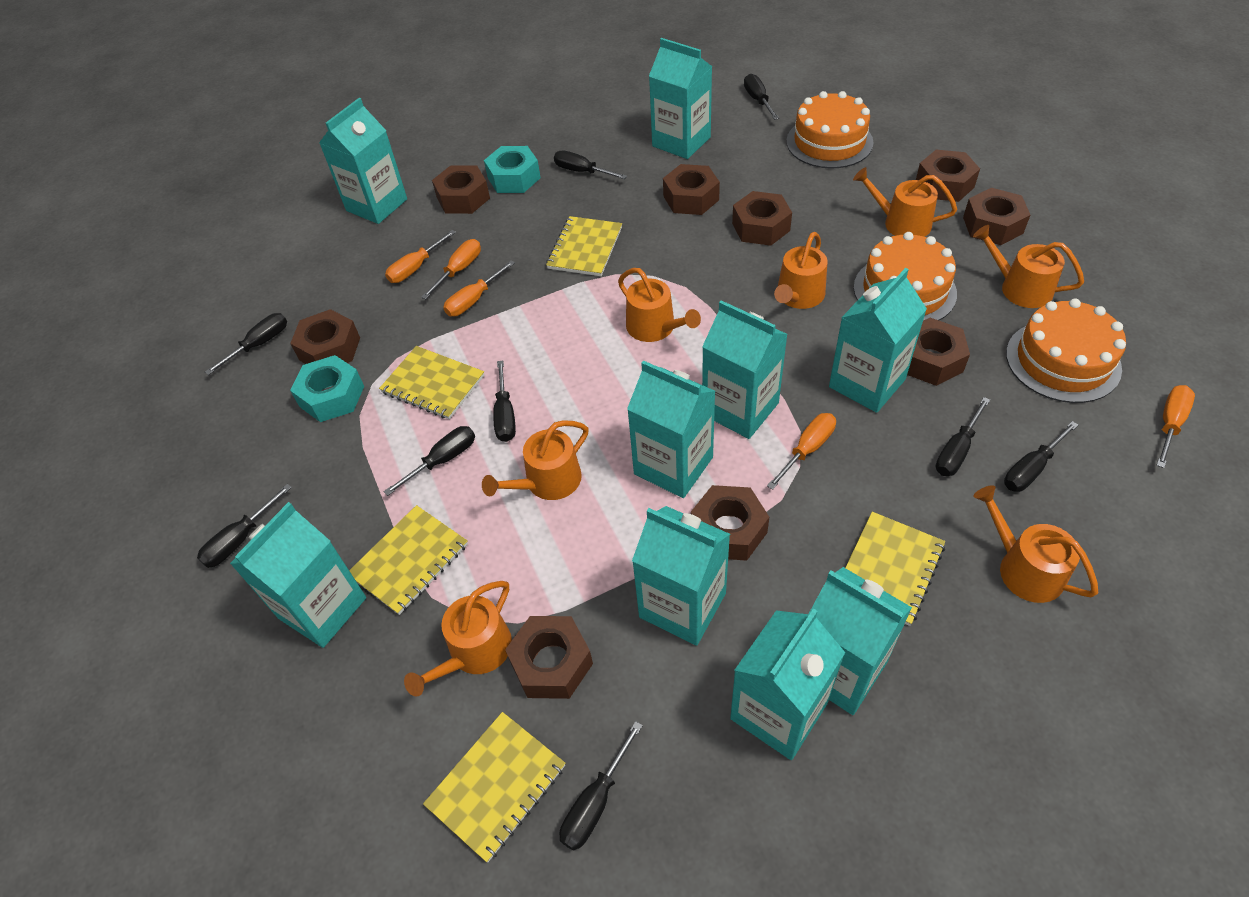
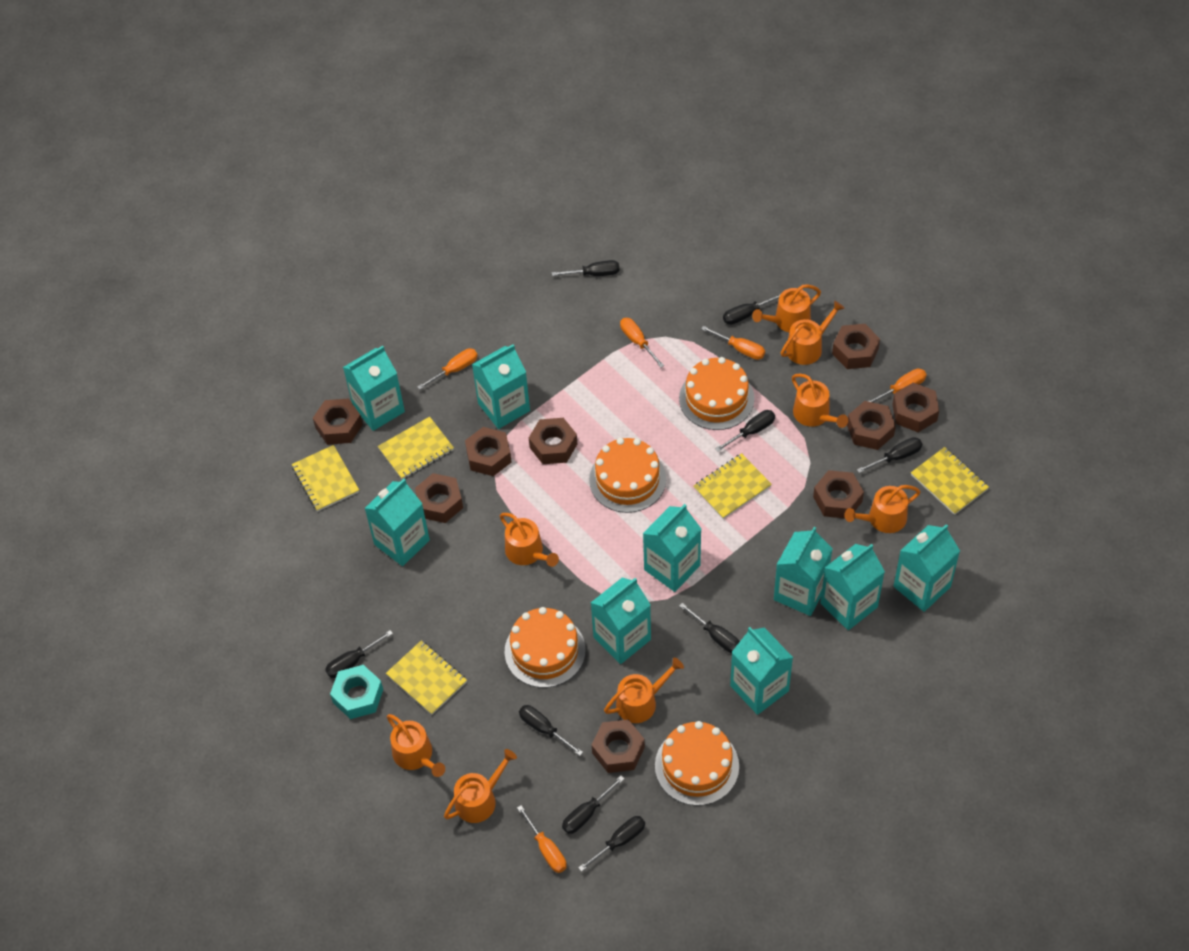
orange cake: [786,91,873,169] [854,232,957,320] [1006,299,1126,403] = 3 -> [504,607,586,688] [589,438,666,513] [655,721,739,806] [679,357,754,430] = 4
orange watering can: [404,581,512,696] [482,420,589,500] [618,268,701,342] [774,232,827,309] [853,167,957,237] [973,225,1084,308] [973,485,1098,603] = 7 -> [387,714,445,777] [444,749,517,823] [500,513,559,567] [604,658,684,723] [752,284,821,332] [781,301,845,365] [792,373,848,428] [844,485,921,533] = 8
turquoise nut: [290,355,364,422] [484,146,541,193] = 2 -> [330,665,383,719] = 1

